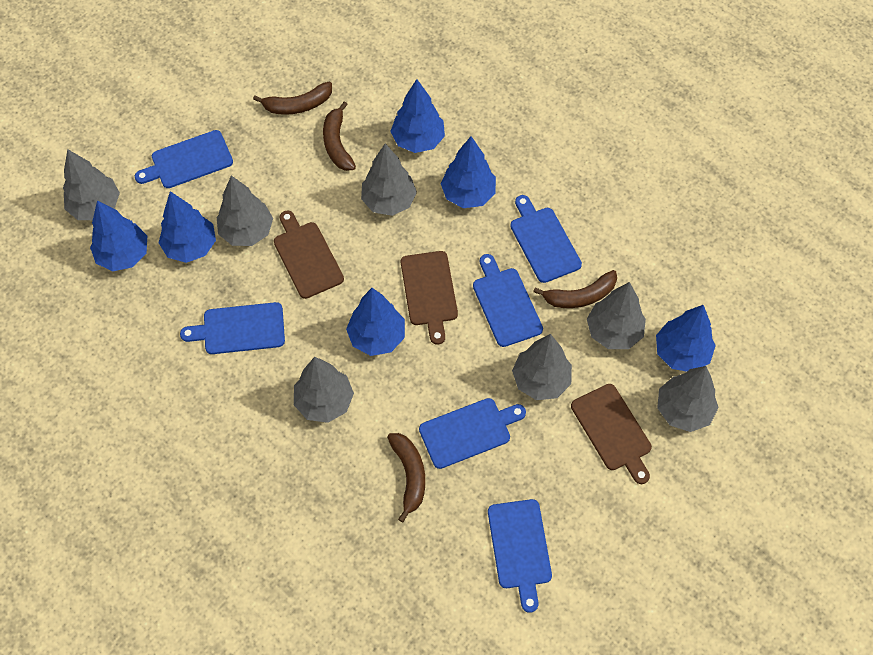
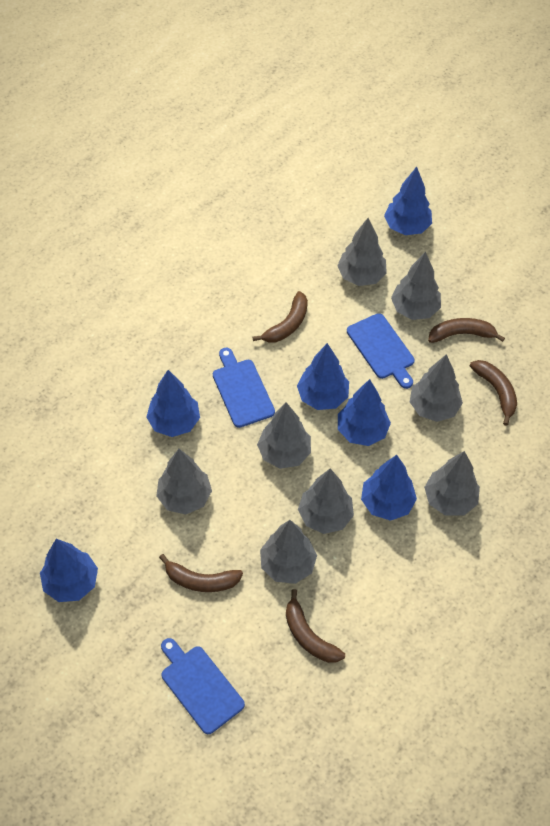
blue cutting board: [135,130,233,188] [180,302,285,354] [419,398,526,469] [473,254,543,347] [488,499,552,613] [510,195,582,283] = 6 -> [161,638,245,734] [213,347,275,428] [347,313,415,389] = 3
brown banana: [253,82,332,115] [323,102,356,171] [387,433,425,522] [533,270,617,308] = 4 -> [159,554,243,592] [253,291,308,343] [286,589,345,663] [428,318,505,343] [470,360,517,426] = 5
brown cutting board: [274,210,344,299] [401,251,458,345] [571,384,652,484] = 3 -> none = 0
grey tree: [63,149,120,220] [217,175,273,246] [294,357,354,423] [361,143,417,216] [512,334,572,400] [587,282,646,349] [657,366,719,432] = 7 -> [156,449,212,514] [257,402,311,469] [260,520,317,584] [298,468,354,534] [337,218,387,286] [391,252,441,320] [410,354,463,422] [424,451,480,516] = 8

